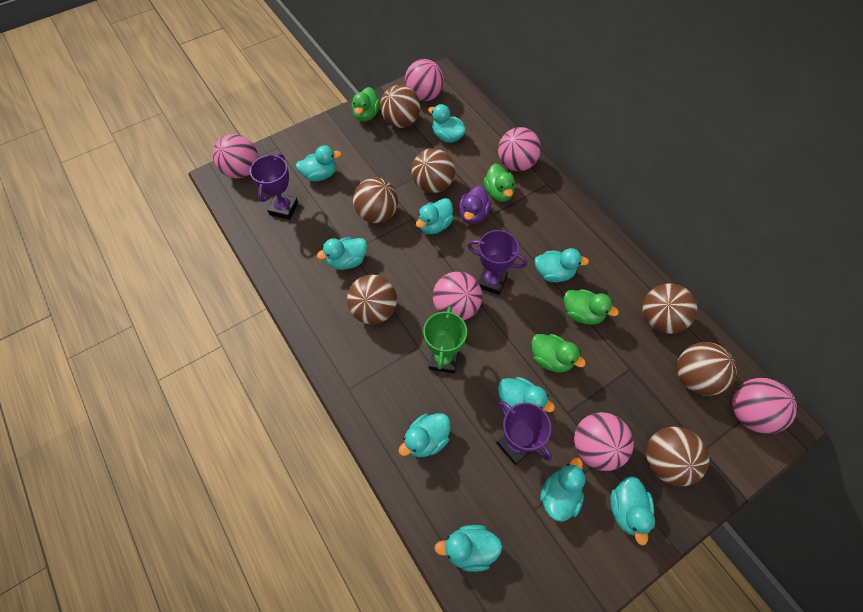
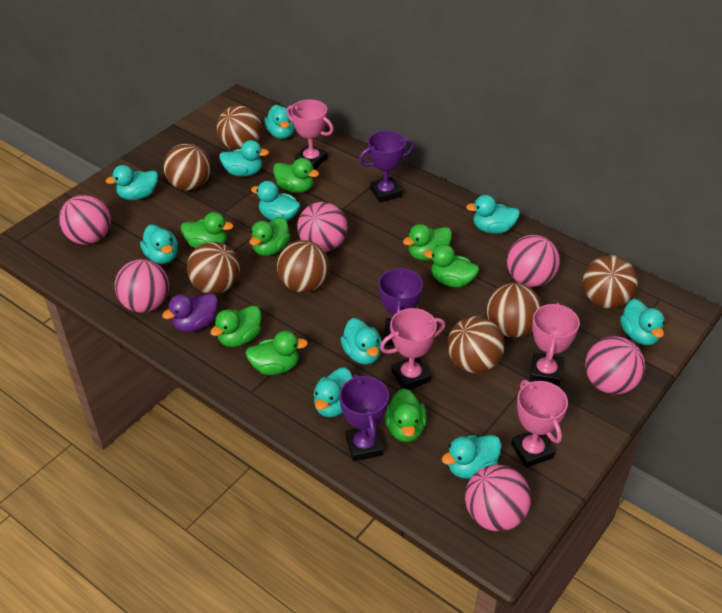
green duck: [352,87,380,122] [484,163,515,202] [531,334,586,372] [564,289,619,325] = 4 -> [181,212,234,248] [210,305,261,347] [245,331,308,375] [249,217,291,256] [273,158,319,193] [384,388,427,442] [403,224,452,261] [424,244,479,288] = 8
green trophy: [423,306,467,373] = 1 -> none = 0
pink trophy: none = 0 -> [286,99,333,170] [380,308,445,390] [511,380,568,468] [529,303,580,386] = 4

